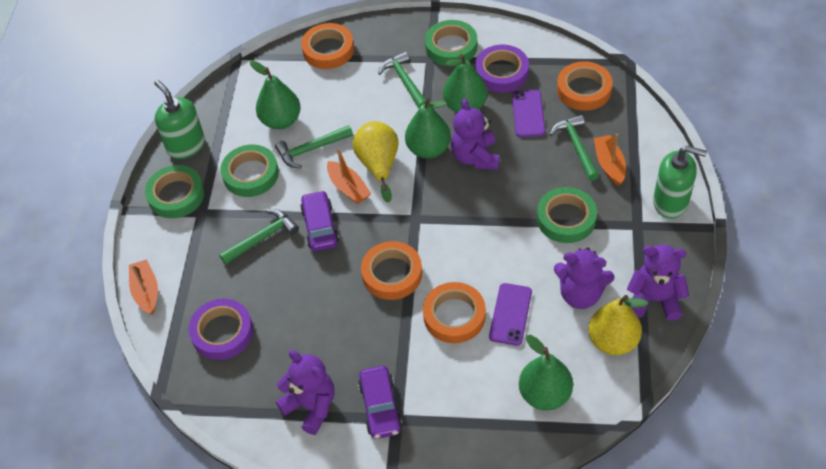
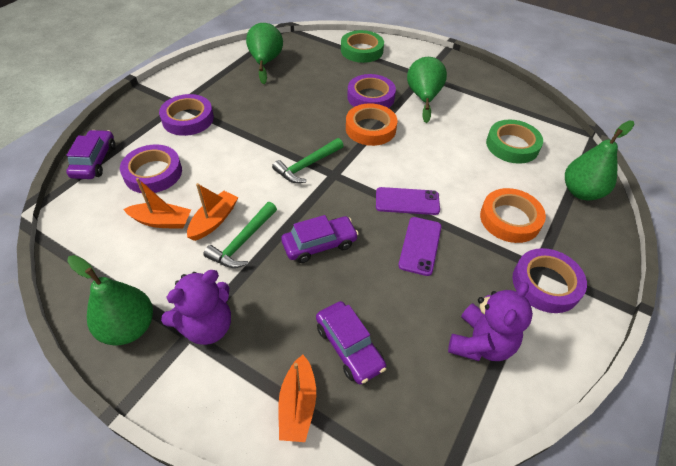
green hammer: [219,209,299,265] [275,125,353,169] [378,51,426,108] [550,115,599,181] = 4 -> [203,202,277,268] [272,138,344,183] = 2
green soap dispenser: [154,80,205,159] [653,146,707,219] = 2 -> none = 0
green tape: [145,165,205,218] [220,145,279,197] [425,20,477,66] [537,187,597,243] = 4 -> [341,30,384,63] [486,120,543,164] = 2
orange tape: [301,23,354,69] [361,241,422,300] [423,282,486,343] [557,61,613,111] = 4 -> [346,103,398,146] [480,188,546,243] = 2
purple car: [300,190,339,251] [358,366,402,439] = 2 -> [66,130,115,179] [281,215,359,263] [316,301,386,384] = 3
purple tape: [189,299,253,360] [475,45,529,92] = 2 -> [120,145,182,193] [159,94,214,136] [347,74,396,108] [512,248,587,313] = 4
purple teddy bear: [276,350,335,435] [451,98,499,170] [554,247,615,309] [627,245,689,321] = 4 -> [161,270,231,345] [448,282,533,361] = 2
yellow pear: [352,121,398,203] [588,295,648,355] = 2 -> none = 0

